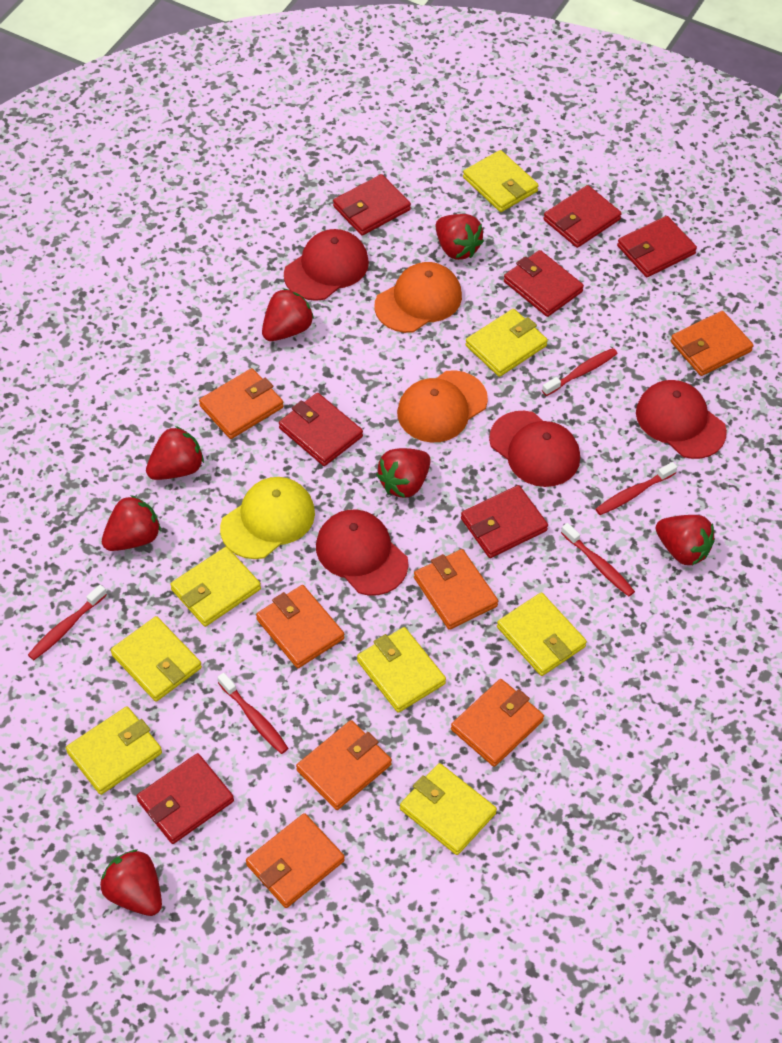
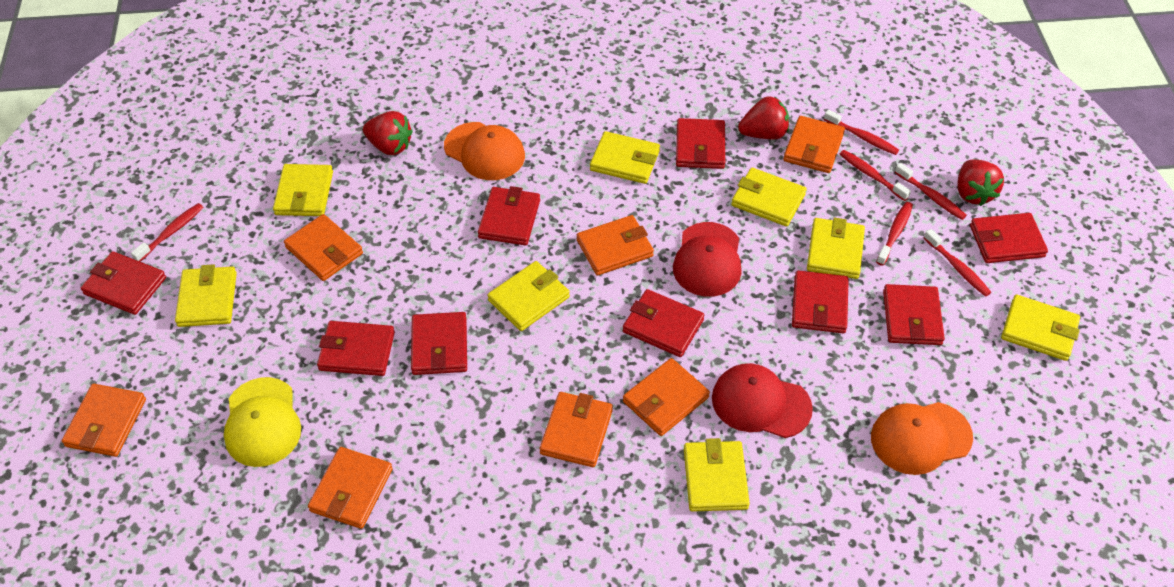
red cap: [284,229,369,301] [316,509,408,596] [489,411,580,487] [636,380,727,459] = 4 -> [673,222,742,297] [712,363,813,438] = 2
red strawberry: [100,849,162,916] [102,495,161,551] [146,426,204,480] [262,288,314,341] [376,448,431,498] [436,214,484,260] [656,515,715,565] = 7 -> [363,111,413,155] [738,96,789,139] [958,160,1004,206] = 3
red toothbrush: [28,585,107,660] [218,673,288,754] [542,348,618,396] [561,523,635,597] [596,462,677,515] = 5 -> [131,203,203,262] [824,110,899,155] [840,150,911,201] [876,202,913,266] [895,163,967,220] [924,229,991,297] = 6
red wallet: [137,753,234,844] [279,393,363,466] [333,174,411,235] [461,485,548,558] [504,250,584,317] [543,185,622,248] [617,216,697,277] = 7 -> [81,251,166,315] [317,321,395,376] [411,312,467,375] [478,186,540,245] [623,289,704,357] [676,118,725,169] [792,270,849,333] [883,284,945,345] [970,213,1048,263] = 9

